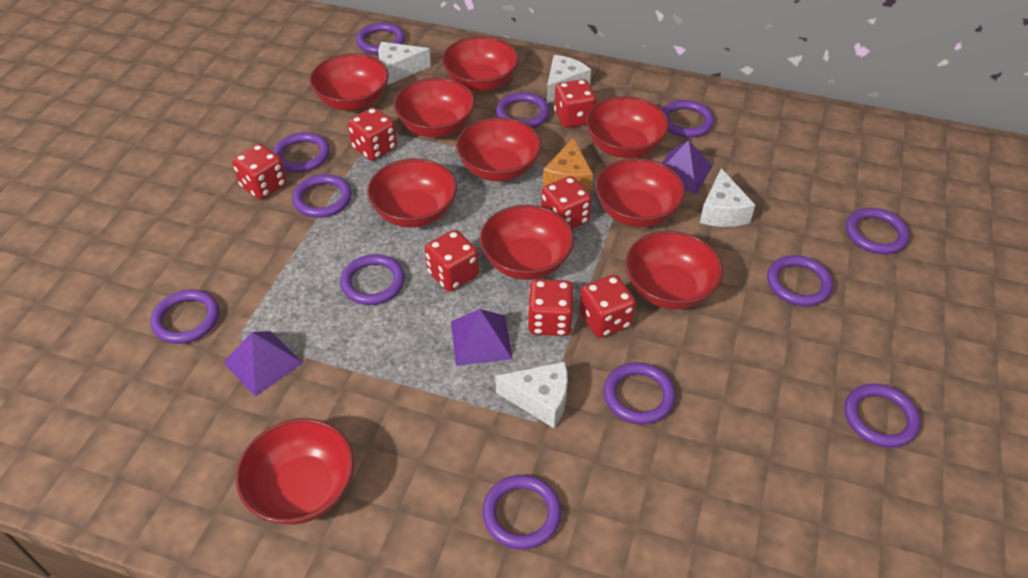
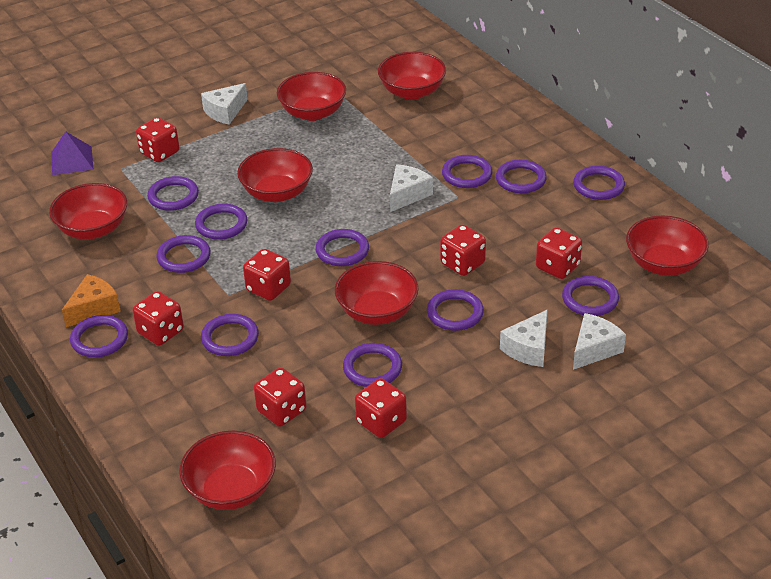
purple pyramid: [223,331,303,397] [451,309,513,366] [662,140,713,194] = 3 -> [51,132,94,175] = 1
red bowl: [236,418,354,525] [309,54,389,111] [367,158,457,228] [394,78,475,137] [442,36,519,92] [456,117,541,182] [480,205,574,280] [585,96,669,158] [595,158,685,227] [625,231,723,309] = 10 -> [49,183,127,239] [179,431,276,510] [237,148,313,202] [277,72,346,121] [335,261,418,325] [378,52,446,100] [626,216,709,276] = 7

